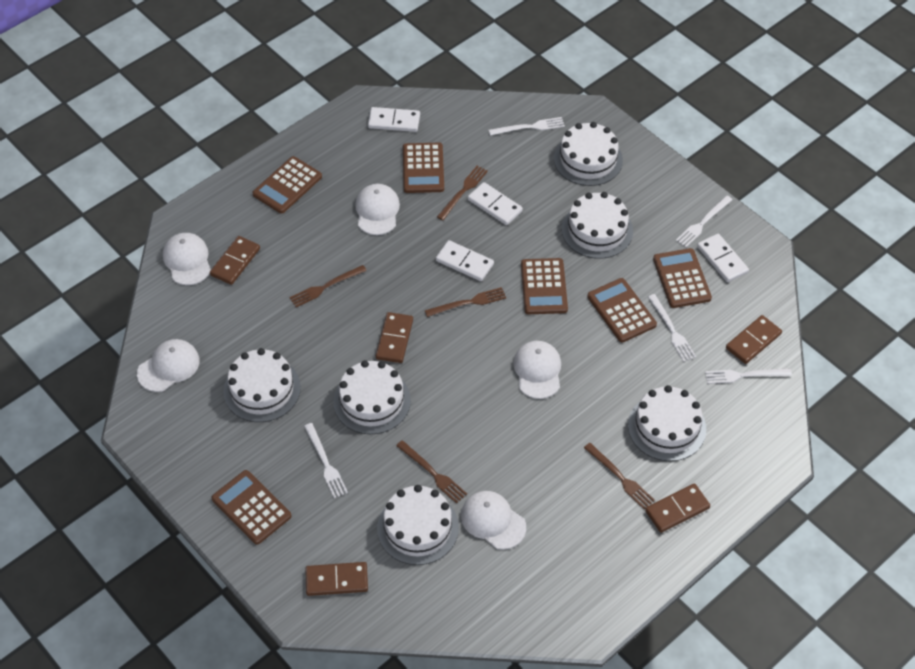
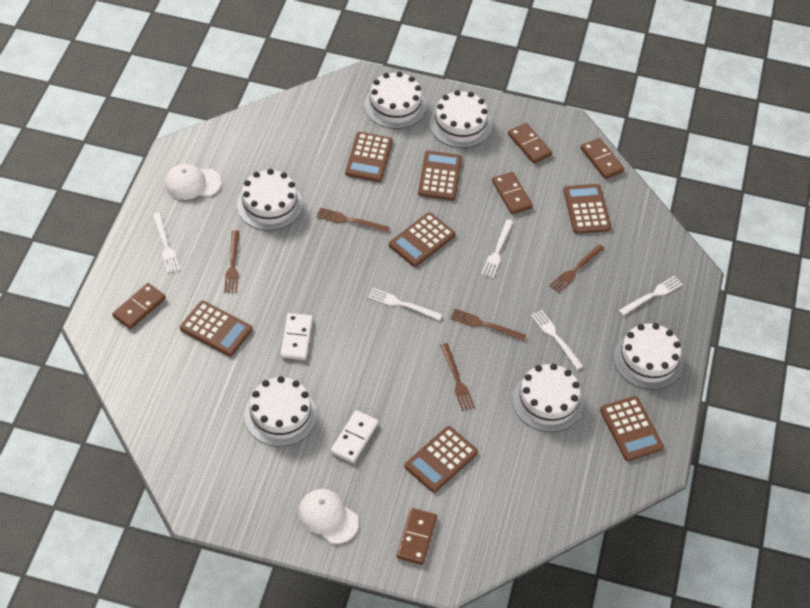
brown calculator: [212,470,292,545] [252,156,322,214] [403,143,444,193] [521,258,568,314] [587,278,657,343] [653,248,712,308] = 6 -> [180,301,252,356] [345,132,393,182] [389,212,456,267] [404,426,478,493] [418,151,462,200] [563,184,611,234] [600,396,664,461] = 7
white cap: [137,339,200,392] [163,233,211,285] [355,184,400,235] [461,491,526,550] [513,341,561,399] = 5 -> [165,164,221,200] [298,489,359,544] = 2
white domino: [368,107,420,132] [436,240,494,281] [468,182,523,225] [697,234,749,282] = 4 -> [281,313,313,360] [331,410,378,463] = 2

